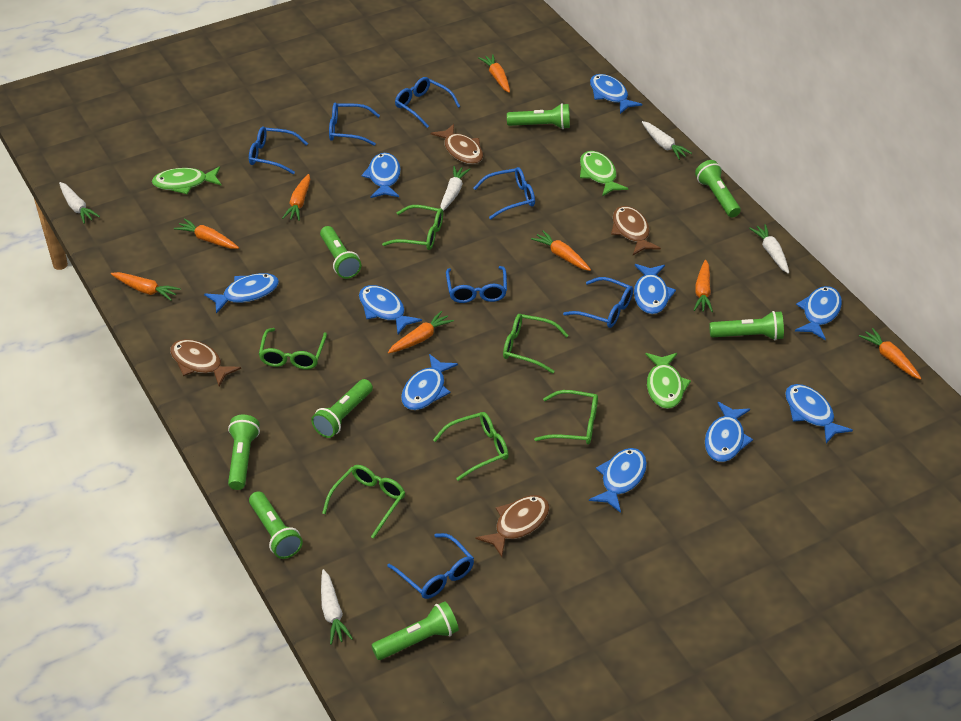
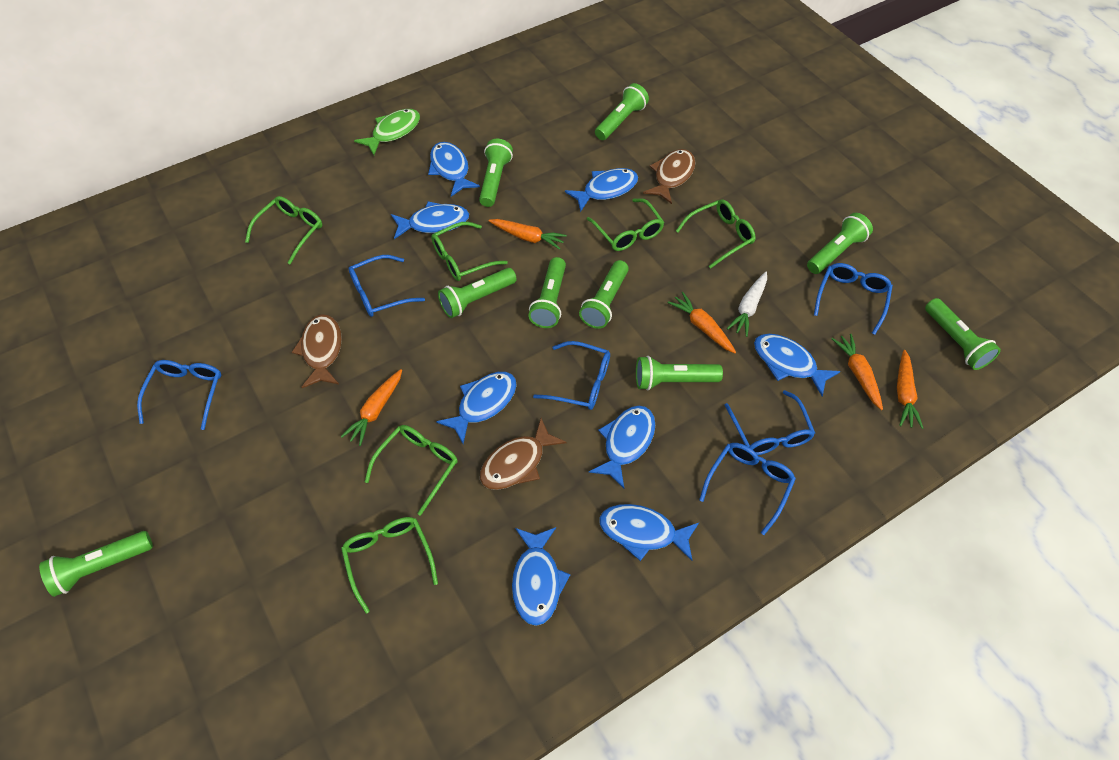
blue fish: [204,273,279,314] [359,285,422,334] [361,153,401,198] [401,354,458,410] [589,448,647,513] [590,74,642,114] [634,264,676,314] [705,402,753,462] [785,384,853,443] [795,286,842,340] = 10 -> [391,201,469,239] [428,142,480,196] [436,372,517,444] [512,527,570,626] [565,168,638,212] [589,406,655,488] [599,504,699,561] [754,334,841,396] = 8
blue glasses: [249,127,308,174] [329,103,380,146] [387,533,474,599] [395,77,460,128] [446,266,507,303] [474,167,535,219] [563,277,633,328] = 7 -> [137,360,221,430] [348,255,425,317] [533,341,610,410] [699,443,796,535] [725,390,815,455] [814,263,893,335] = 6
brown fish: [170,339,241,387] [431,124,483,164] [476,495,550,557] [611,206,661,255] = 4 -> [292,314,342,388] [480,418,567,490] [643,149,695,204] = 3
green fish: [152,166,222,194] [580,151,628,197] [645,353,691,409] = 3 -> [354,109,420,155] = 1
green flashlight: [228,414,260,490] [249,491,303,559] [311,379,373,438] [320,226,361,279] [371,601,459,660] [507,103,570,129] [695,160,741,217] [709,311,784,340] = 8 -> [39,531,153,597] [438,268,517,318] [479,139,513,207] [528,257,566,328] [579,260,629,329] [595,83,649,140] [636,356,723,390] [807,213,873,274] [925,298,1001,370] = 9
orange carrot: [111,272,181,301] [174,218,239,249] [282,174,310,221] [388,311,454,353] [479,54,510,93] [531,230,591,271] [694,260,713,312] [859,328,922,380] = 8 -> [341,369,402,446] [489,219,567,250] [668,292,736,353] [832,333,883,410] [897,350,923,429] = 5
white carrot: [59,182,100,224] [321,569,353,645] [440,166,470,211] [642,121,692,160] [749,224,789,274] = 5 -> [727,272,767,337] = 1

